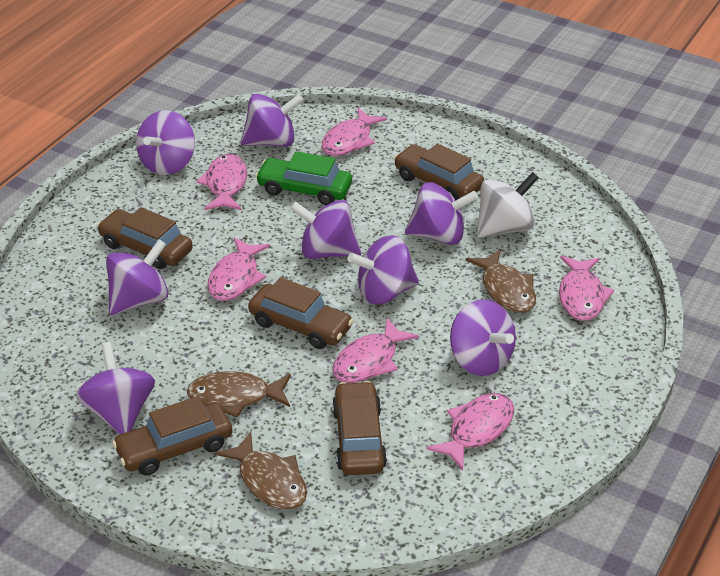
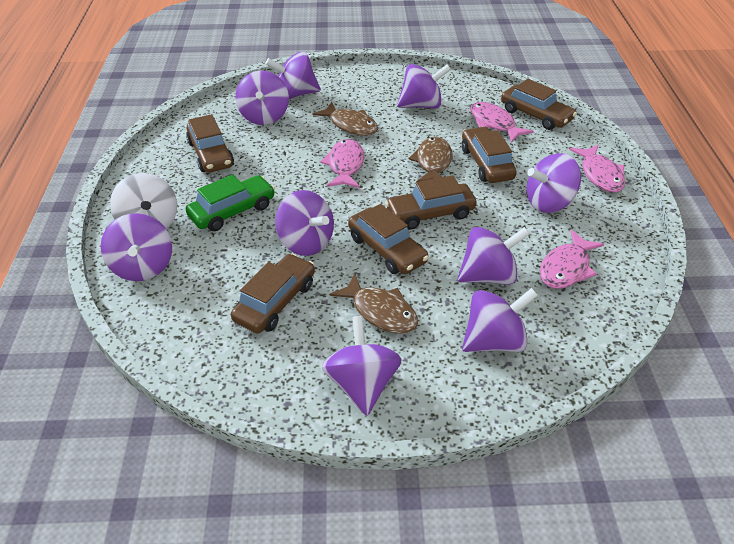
brown car: [97,207,193,269] [112,396,233,475] [248,277,354,349] [332,381,387,475] [394,143,484,200] = 5 -> [186,114,234,173] [231,253,315,333] [348,204,429,274] [385,175,477,230] [462,127,517,183] [501,79,577,130] = 6
pink fish: [197,154,247,210] [207,237,270,301] [322,108,387,156] [332,318,419,383] [426,393,514,471] [559,256,614,321] = 6 -> [320,139,364,188] [470,102,533,143] [540,230,604,289] [569,145,625,193] = 4
purple spinning top: [76,342,155,435] [106,239,168,315] [136,110,195,175] [241,94,303,147] [290,200,361,259] [347,235,419,305] [405,182,478,245] [450,299,516,376] = 8 -> [101,213,172,281] [236,71,289,125] [266,52,321,99] [275,190,334,256] [322,316,402,416] [397,64,451,109] [458,227,530,285] [462,288,538,352] [527,153,581,213] = 9

